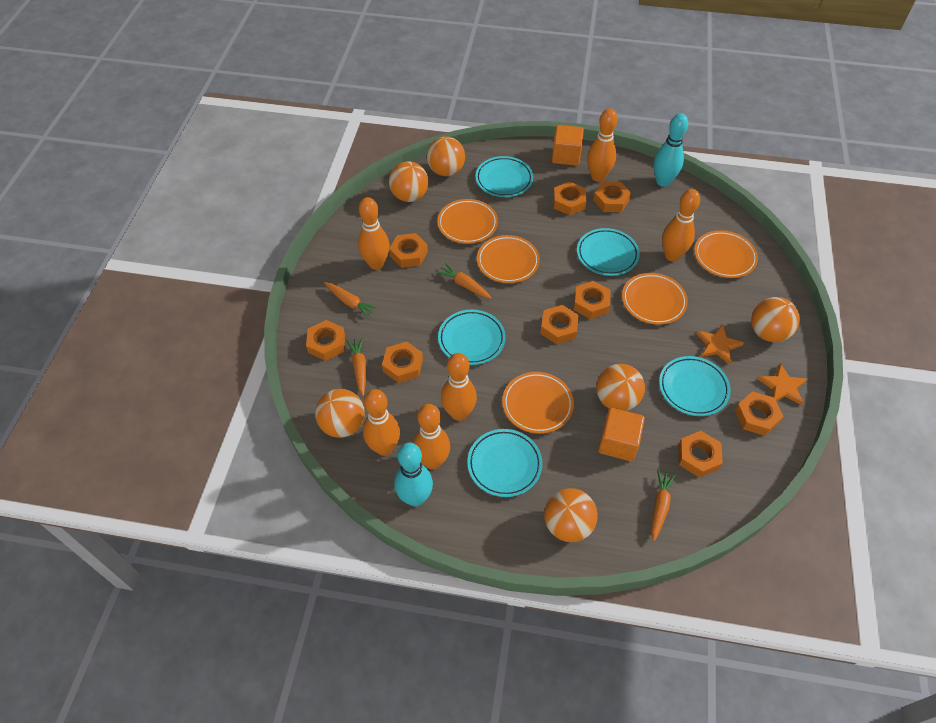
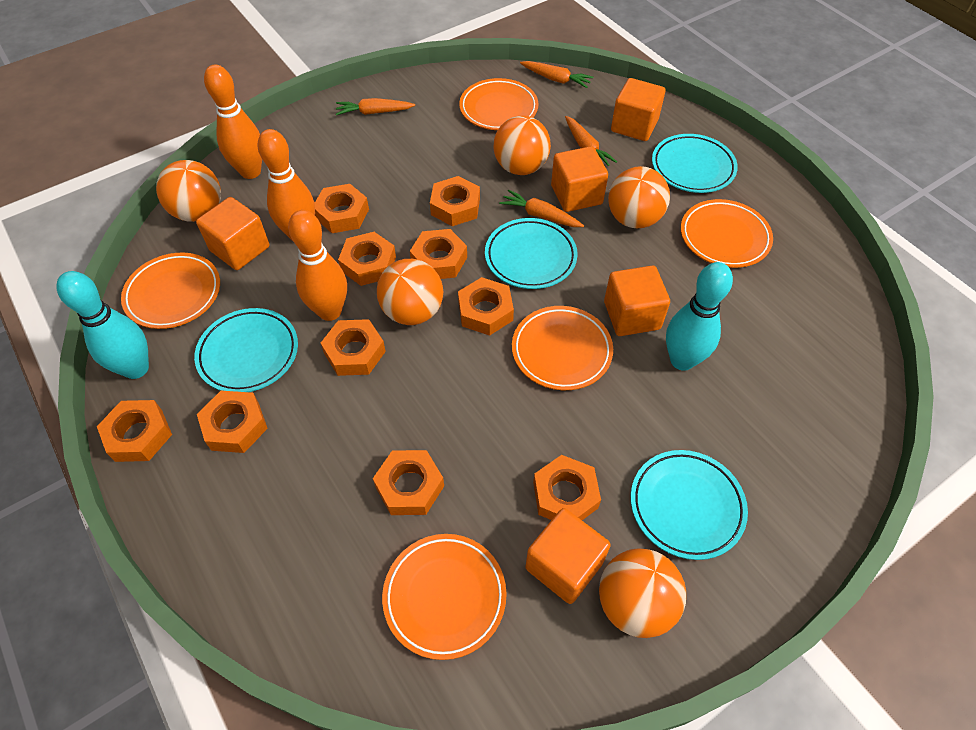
orange ball: [315,389,365,438] [389,161,428,202] [427,136,465,176] [544,488,598,542] [596,364,645,411] [751,297,800,342] = 6 -> [156,160,221,222] [377,259,444,325] [493,115,551,175] [599,548,686,638] [608,166,670,228] = 5
orange bowling pin: [358,197,390,270] [363,389,400,456] [413,404,450,470] [441,353,477,421] [587,108,618,182] [662,189,700,261] = 6 -> [204,65,262,179] [258,129,315,241] [288,210,347,321] = 3
orange cube: [552,125,584,166] [598,408,645,461] = 2 -> [196,197,270,270] [525,508,611,604] [551,146,608,212] [604,266,670,336] [611,78,666,141] = 5
orange nut: [306,320,345,361] [382,341,423,383] [389,233,428,268] [540,305,579,344] [553,182,587,215] [574,281,611,319] [593,182,631,212] [678,431,723,478] [735,391,784,436] = 9 -> [97,400,172,462] [197,391,268,453] [315,184,369,233] [321,319,386,376] [338,232,396,286] [373,450,444,515] [410,229,467,279] [430,176,480,226] [458,277,514,336] [533,455,601,520] = 10
orange star: [696,324,744,365] [758,363,807,405] = 2 -> none = 0
turquoise plate: [438,310,506,365] [467,429,542,497] [475,156,533,197] [577,228,640,276] [659,356,731,416] = 5 -> [194,308,298,392] [485,218,578,289] [631,450,748,560] [652,134,738,193] = 4

